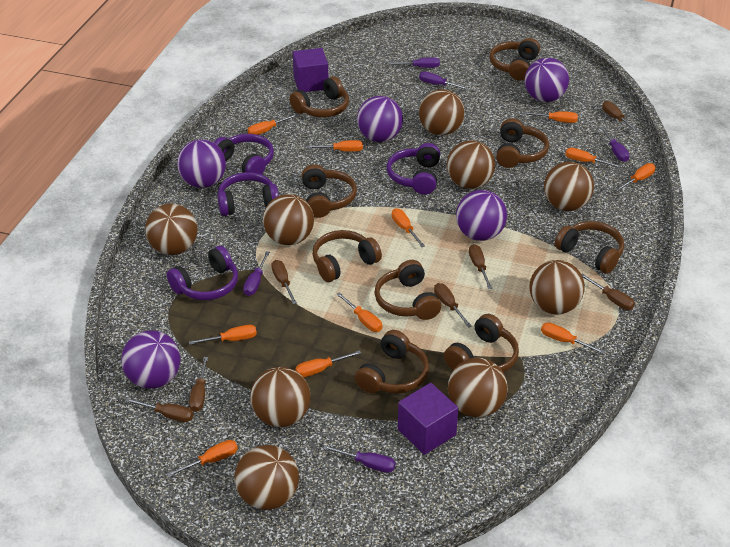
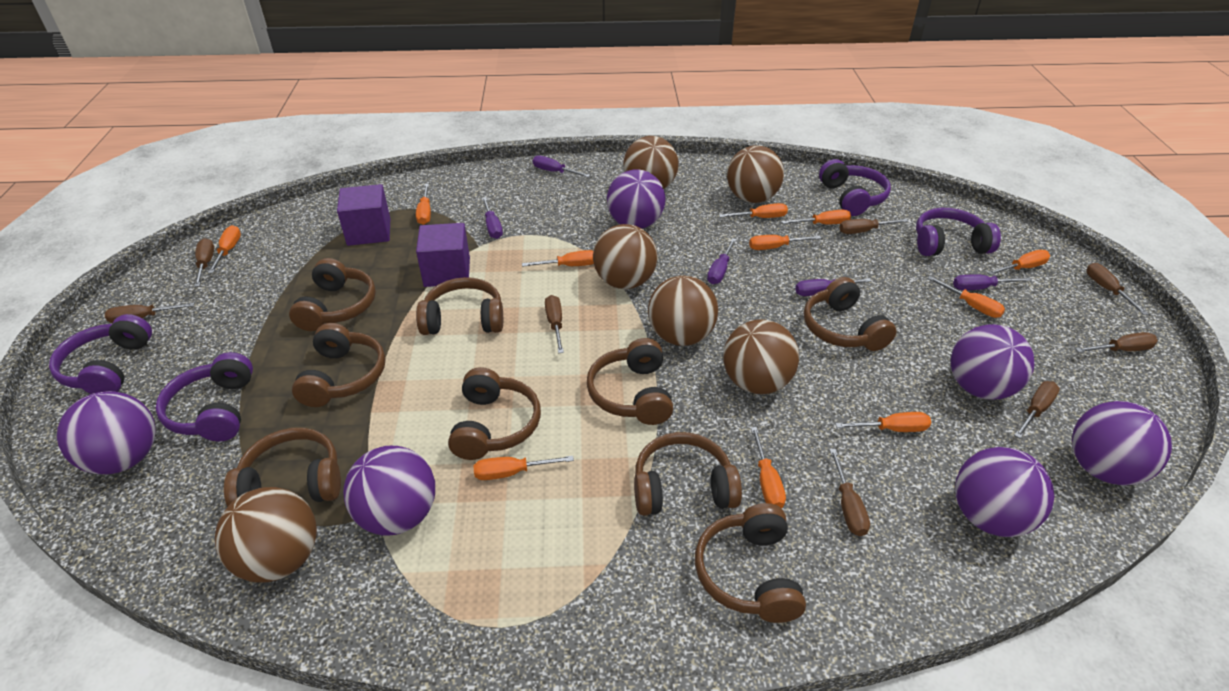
brown ball: [145,204,197,255] [235,445,299,510] [250,367,310,427] [263,194,314,245] [419,89,465,135] [447,140,495,189] [448,358,508,417] [529,260,585,314] [544,162,594,211] = 9 -> [215,487,317,583] [593,224,658,289] [623,136,679,189] [648,275,718,346] [723,319,799,394] [727,145,784,203] = 6
brown screwdriver: [125,398,193,422] [189,357,208,412] [271,260,297,304] [434,283,472,328] [469,244,492,289] [581,274,635,310] [602,101,639,132] = 7 -> [105,302,194,323] [194,238,214,287] [545,295,564,353] [829,449,870,536] [839,219,909,234] [1014,381,1060,438] [1076,332,1158,352] [1086,263,1148,315] = 8
purple ball: [121,330,180,388] [177,139,226,188] [357,96,403,142] [456,190,507,241] [525,58,569,102] = 5 -> [57,391,156,475] [343,446,435,535] [607,169,665,228] [951,324,1034,400] [955,447,1055,537] [1072,401,1172,486] = 6

